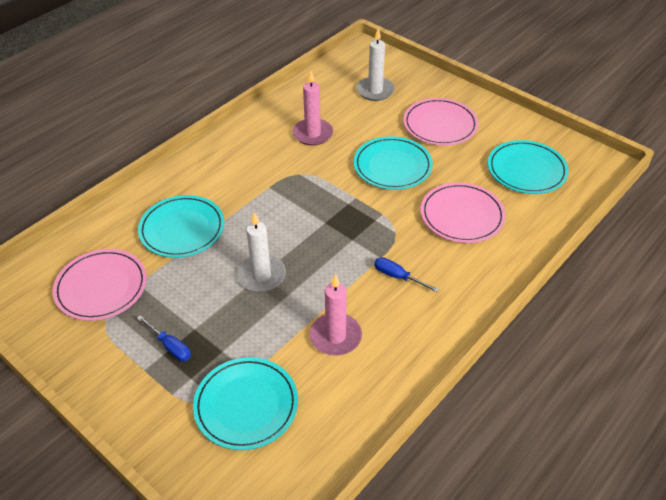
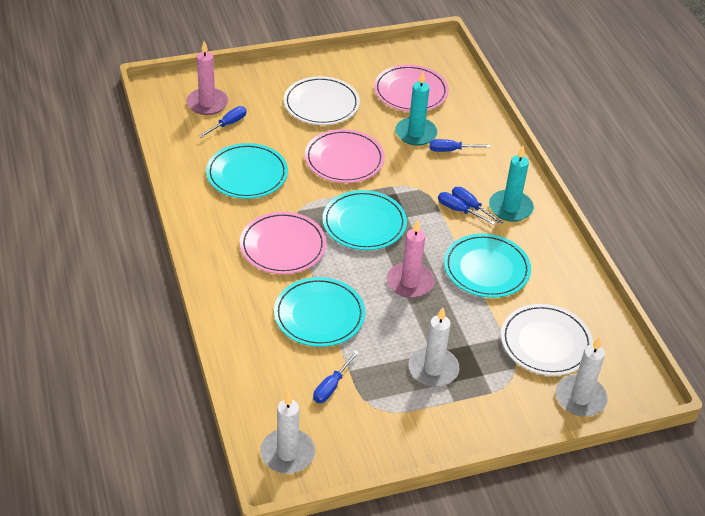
blue screwdriver: [137,315,191,361] [374,257,439,292] = 2 -> [199,106,247,138] [313,351,359,403] [429,139,490,152] [438,192,495,225] [452,187,503,224] = 5
turquoise candle: none = 0 -> [395,71,437,146] [489,146,534,222] = 2
white candle: [237,212,286,292] [356,28,395,101] = 2 -> [260,392,315,474] [408,307,460,387] [556,336,608,417] = 3
white plate: none = 0 -> [284,76,360,125] [501,304,593,376] = 2

